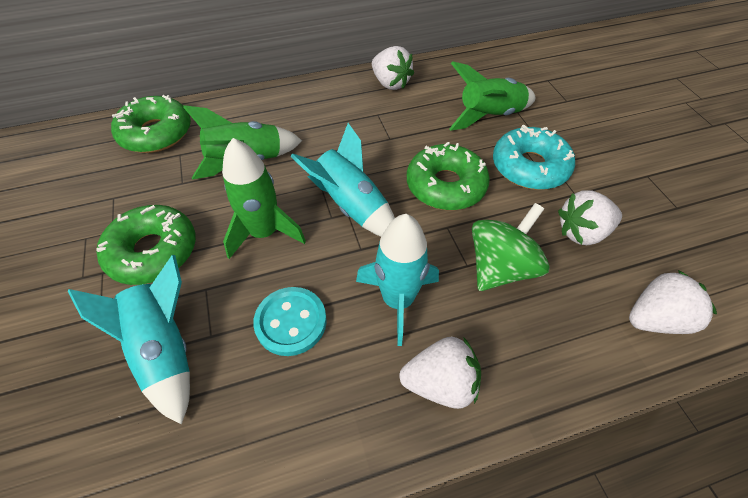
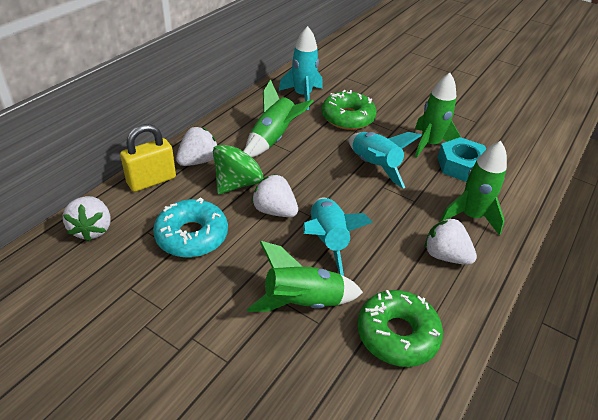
green donut: [96,205,196,285] [111,95,191,153] [407,142,490,210] = 3 -> [322,90,377,130] [357,290,443,367] = 2
green rocket: [183,105,302,179] [222,138,306,259] [449,61,536,130] = 3 -> [246,79,313,157] [247,241,363,312] [415,73,460,158] [441,141,507,235] = 4
turquoise button: [253,287,327,356] = 1 -> none = 0
turquoise nut: none = 0 -> [437,137,486,182] = 1
yellow padlock: none = 0 -> [120,124,176,192] = 1

